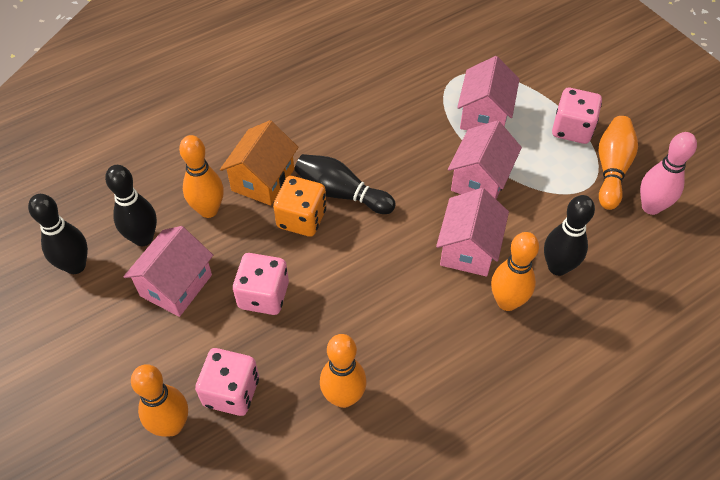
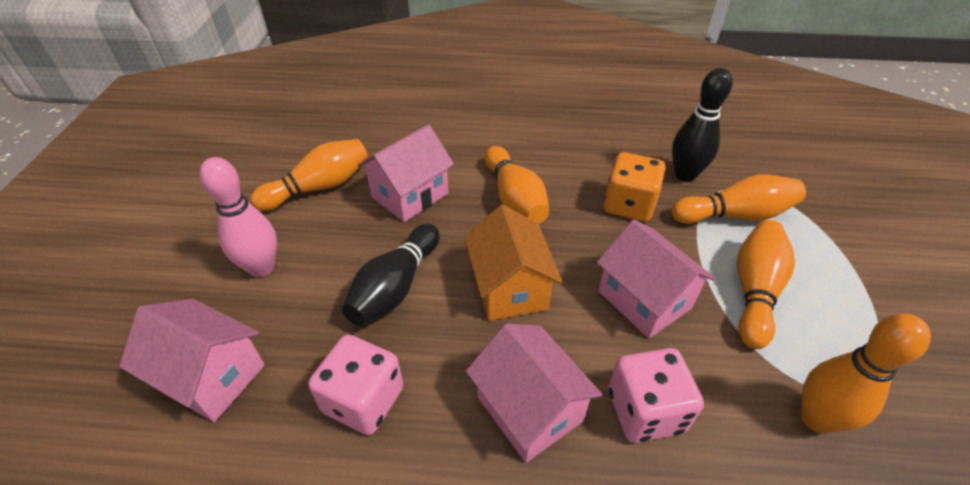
black bowling pin: [28,194,88,274] [105,165,157,246] [295,154,396,214] [544,195,595,276] = 4 -> [342,224,440,326] [672,68,733,182] = 2
pink dice: [195,348,259,416] [233,253,289,315] [552,88,602,144] = 3 -> [308,335,403,435] [608,348,704,443] = 2

